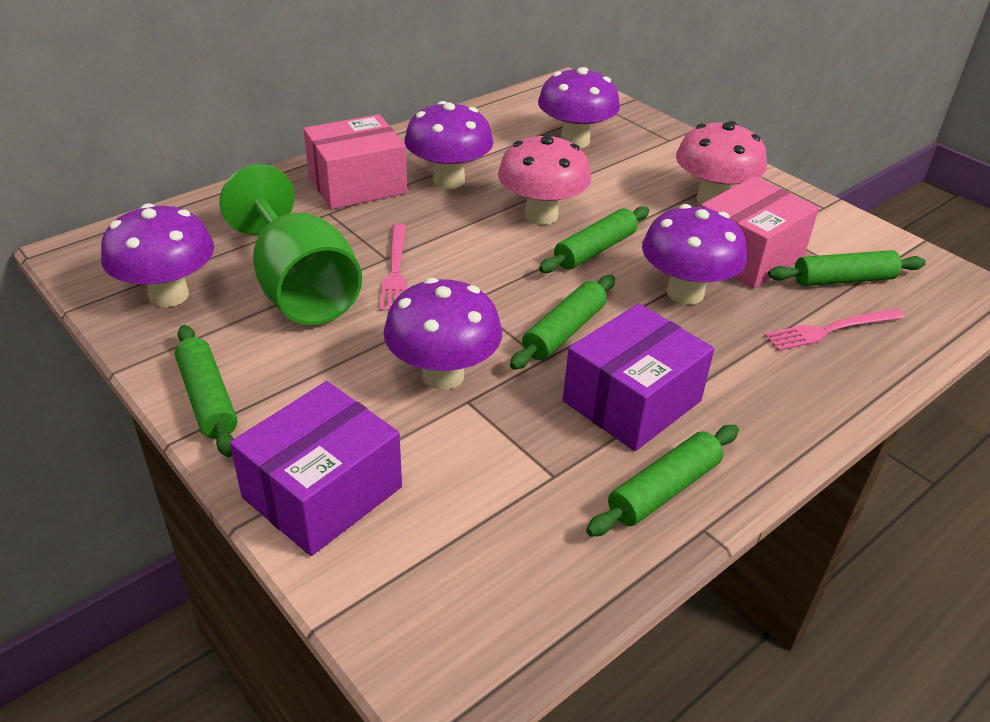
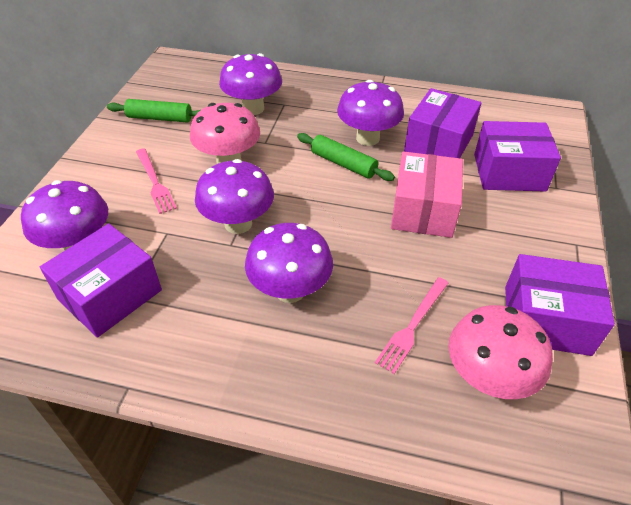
green goblet: [220,164,362,325] = 1 -> none = 0
green rolling pin: [175,325,237,457] [510,275,615,370] [539,206,649,273] [586,425,739,537] [768,250,926,286] = 5 -> [107,99,200,123] [297,133,395,181] = 2
pink box: [303,114,407,210] [701,177,819,289] = 2 -> [391,151,463,238] = 1
purple box: [230,381,402,556] [563,303,714,451] = 2 -> [40,223,162,338] [404,88,481,158] [474,121,561,192] [505,254,615,356] = 4

